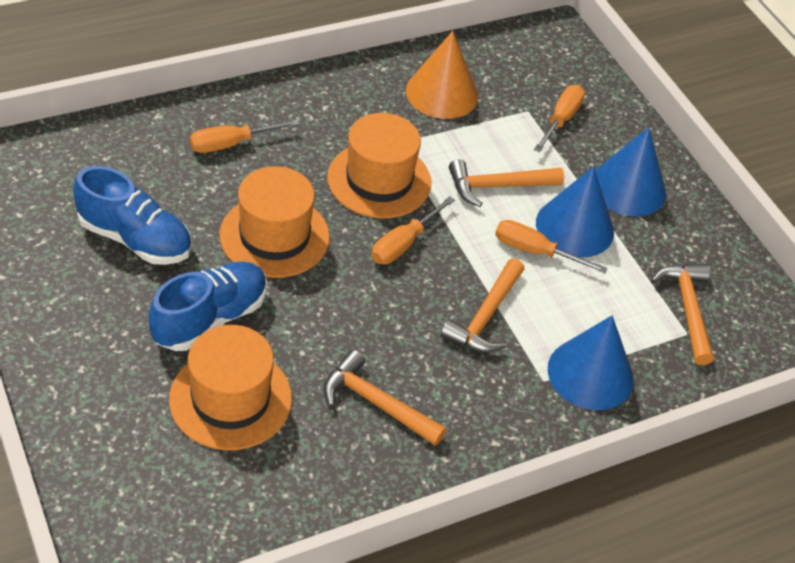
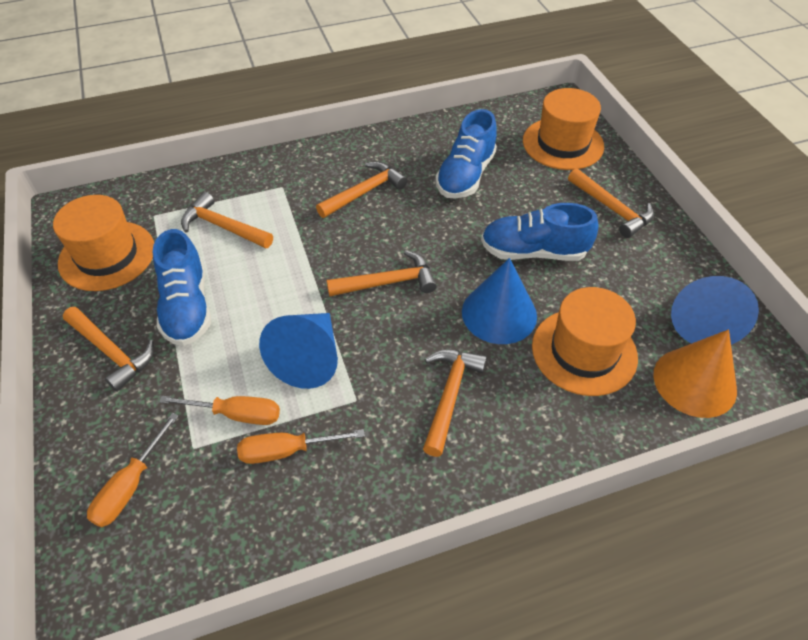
blue shoe: [73,166,192,265] [149,261,267,351] = 2 -> [153,229,211,346] [436,109,497,199] [481,203,599,261] = 3
orange hammer: [324,350,446,446] [440,258,524,353] [449,159,564,207] [651,264,714,365] = 4 -> [63,307,154,392] [181,192,273,248] [316,161,407,218] [326,251,437,297] [423,349,487,457] [568,168,654,238] = 6
orange screwdriver: [190,119,299,153] [371,196,455,264] [495,220,608,273] [534,85,585,152] = 4 -> [87,413,179,527] [159,396,280,425] [237,429,365,464] = 3

